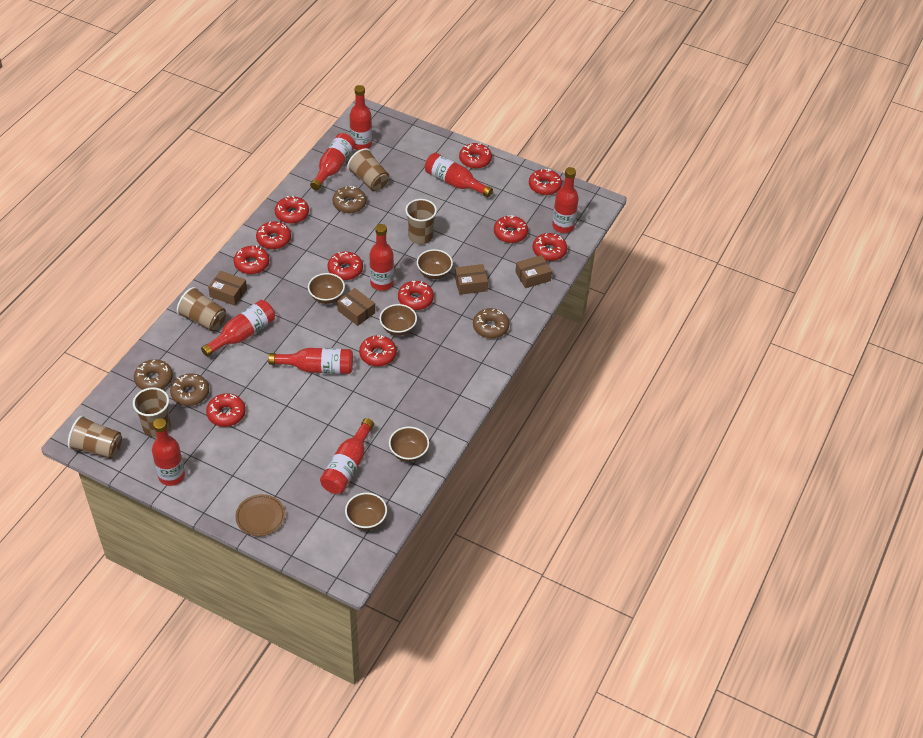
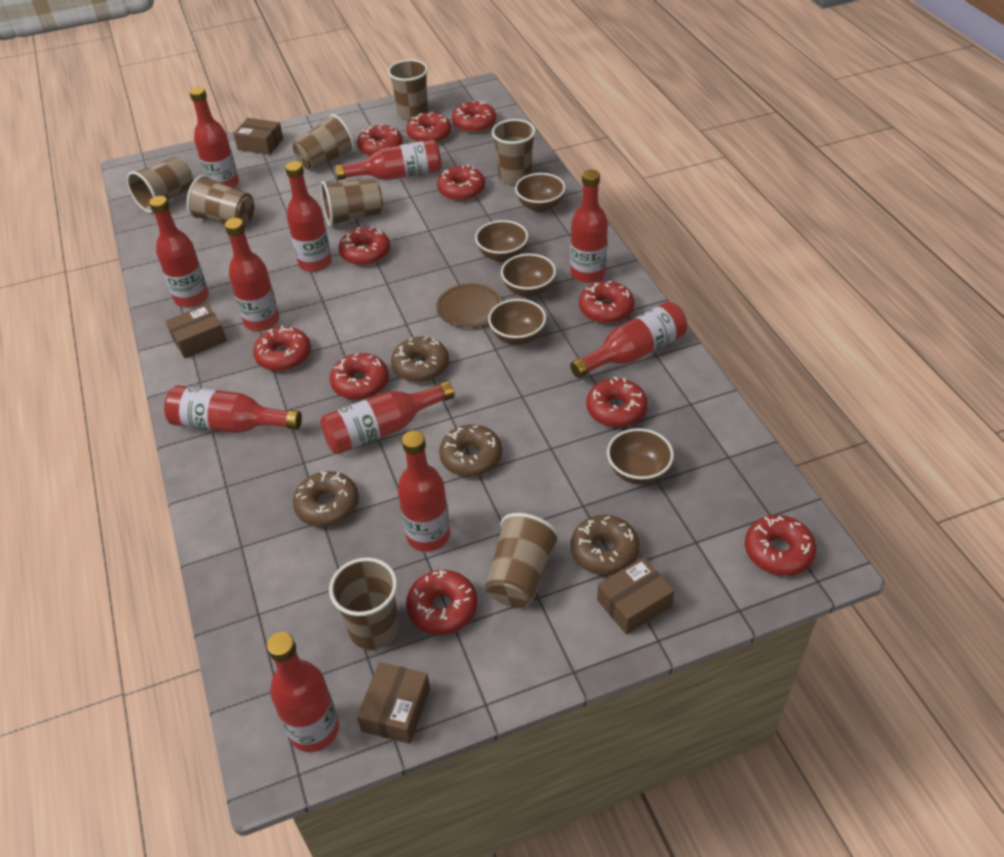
brown cup: [68,416,122,459] [133,387,171,438] [177,287,226,331] [347,148,390,191] [405,199,437,244] = 5 -> [127,157,193,213] [187,175,255,227] [293,114,355,171] [321,179,383,227] [329,558,399,650] [388,59,428,121] [485,513,560,607] [492,119,536,185] = 8
red bottle: [152,418,185,486] [201,300,275,357] [268,348,353,374] [310,133,355,191] [320,418,374,494] [350,85,372,150] [370,224,394,291] [425,153,493,197] [552,167,579,233] = 9 -> [149,196,209,307] [164,385,302,433] [189,87,239,188] [225,218,279,331] [267,632,339,752] [285,161,332,272] [320,381,455,454] [335,140,442,180] [398,431,450,552] [570,170,608,283] [570,302,687,378] = 11

